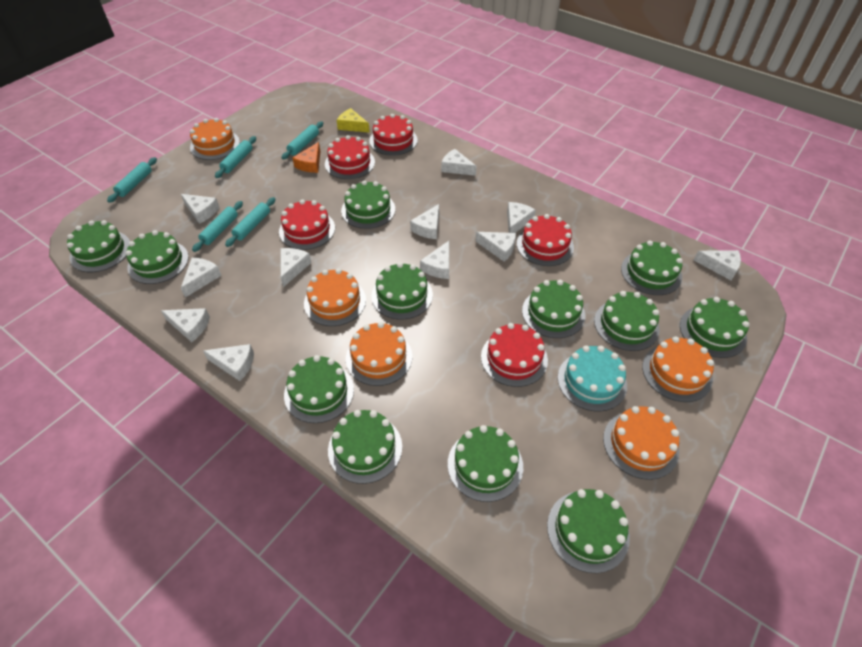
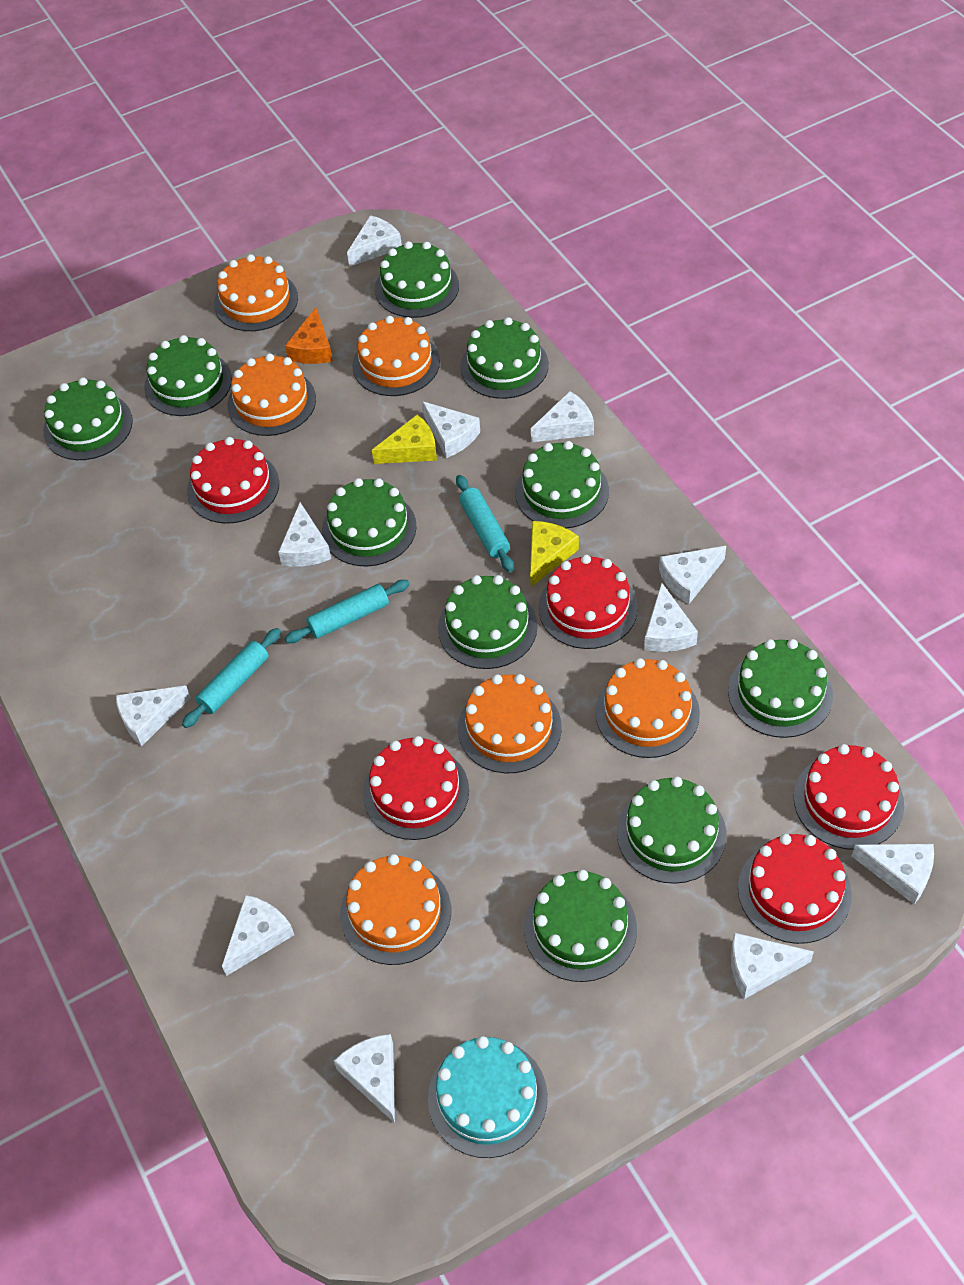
green cake: [67,220,130,272] [126,230,189,284] [284,355,354,423] [328,410,402,484] [341,180,395,229] [371,262,433,320] [448,425,523,502] [522,280,585,338] [547,489,630,573] [594,291,660,351] [621,241,683,295] [680,297,750,358] = 12 -> [43,377,133,460] [144,335,232,416] [322,478,417,567] [375,241,459,318] [438,575,537,669] [460,317,549,399] [515,441,609,528] [524,870,637,982] [617,776,727,884] [728,639,833,738] = 10
orange cake: [190,118,240,160] [304,269,366,326] [346,322,412,386] [603,406,679,480] [642,336,714,402] = 5 -> [214,254,298,331] [227,353,316,436] [340,854,451,965] [352,316,440,396] [458,674,562,773] [595,658,700,758] = 6
turquoise rolling pin: [107,157,157,203] [192,201,243,252] [215,136,256,178] [225,197,275,247] [281,121,323,159] = 5 -> [182,628,281,728] [285,580,410,643] [456,475,514,572] = 3
yellow cheese: [337,108,370,133] = 1 -> [372,415,437,464] [530,521,579,587] = 2

